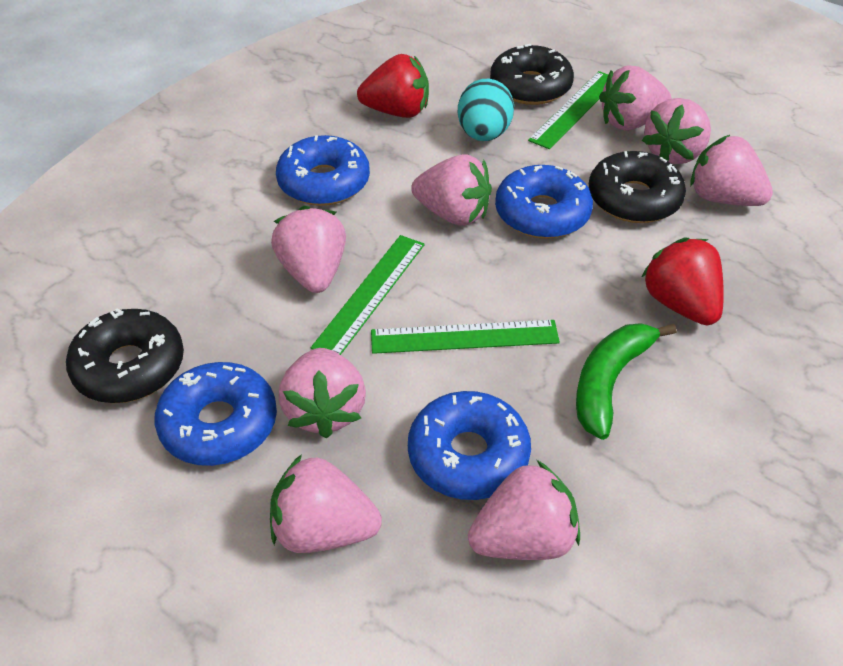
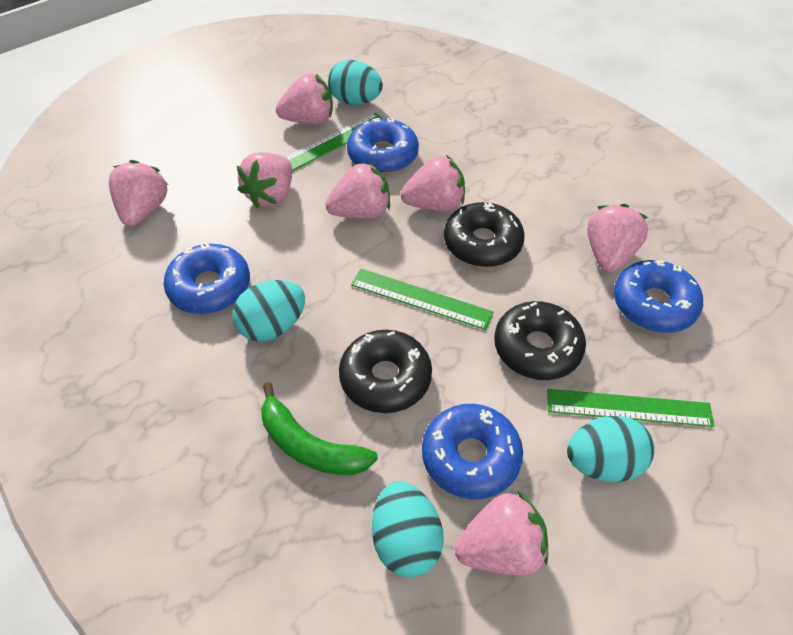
pink strawberry: [270,454,382,553] [271,206,346,293] [279,348,366,438] [411,154,492,226] [468,460,580,560] [599,65,672,131] [642,98,711,164] [690,135,773,206] = 8 -> [109,160,168,226] [237,152,292,208] [276,74,333,125] [325,162,390,218] [401,155,465,211] [455,491,548,575] [587,204,648,272] = 7
red strawberry: [357,54,429,118] [641,237,724,325] = 2 -> none = 0
turquoise egg: [458,79,514,141] = 1 -> [232,280,305,341] [328,60,383,105] [372,481,444,577] [567,416,655,482] = 4

